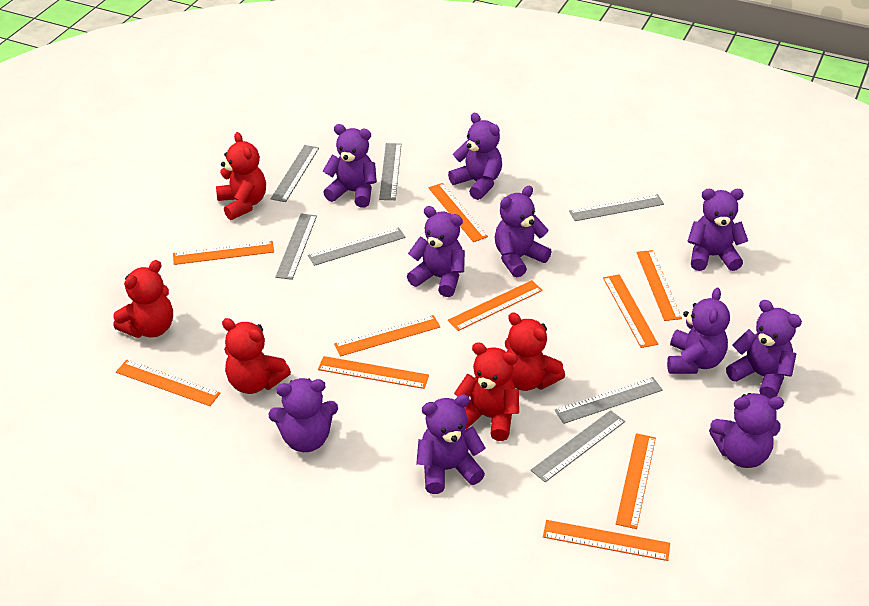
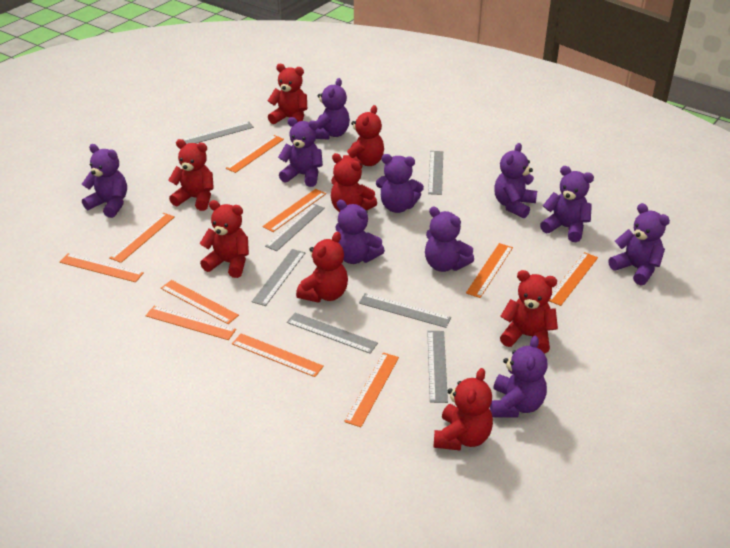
red teddy bear: [113,260,173,338] [216,132,266,220] [222,318,291,394] [454,342,519,441] [505,312,565,391] = 5 -> [168,139,214,211] [199,200,249,278] [268,64,307,124] [296,232,348,303] [331,153,377,212] [343,105,384,169] [433,368,493,451] [500,270,558,354] = 8

